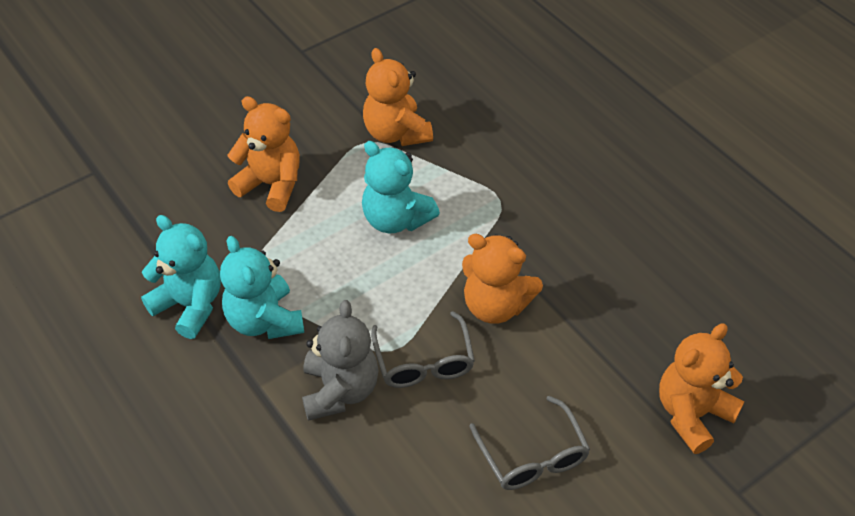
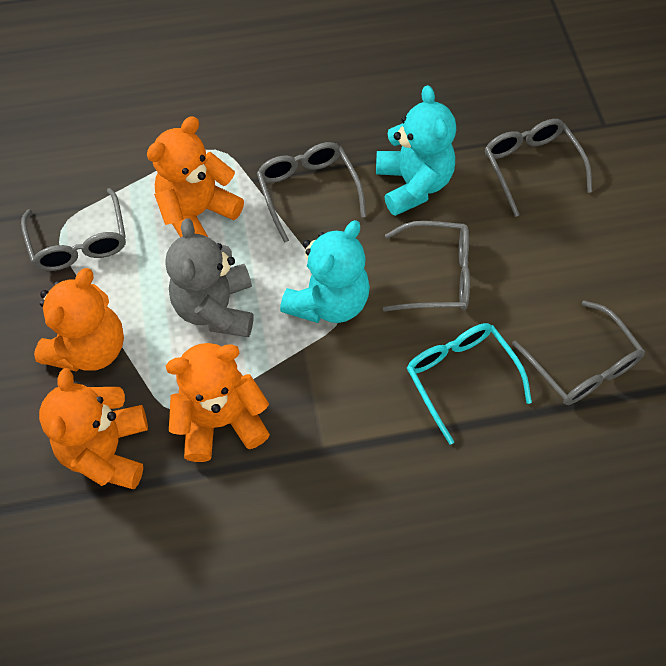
grey glasses: [371,311,475,388] [469,396,590,490] = 2 -> [21,188,126,271] [257,142,366,243] [383,221,470,312] [485,119,592,217] [512,301,645,405] = 5
turquoise glasses: none = 0 -> [407,323,532,445] = 1
turquoise teddy bear: [141,215,221,339] [220,236,304,339] [362,141,440,233] = 3 -> [280,220,370,323] [376,85,456,216] = 2

